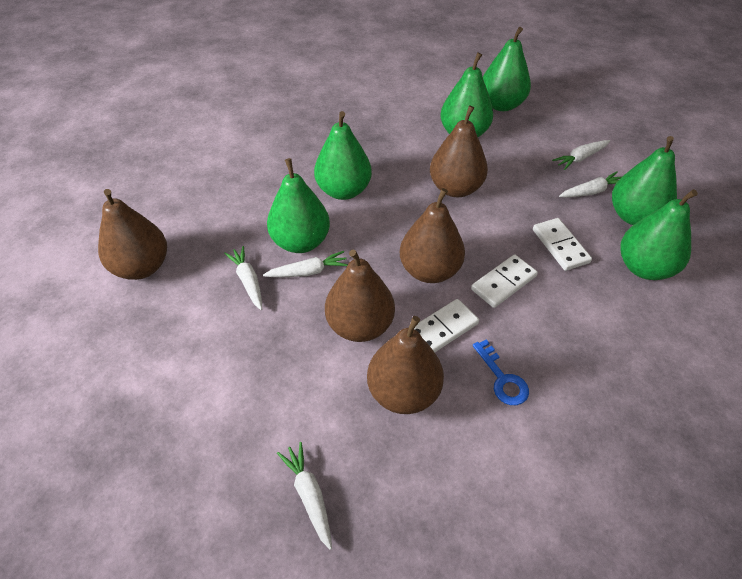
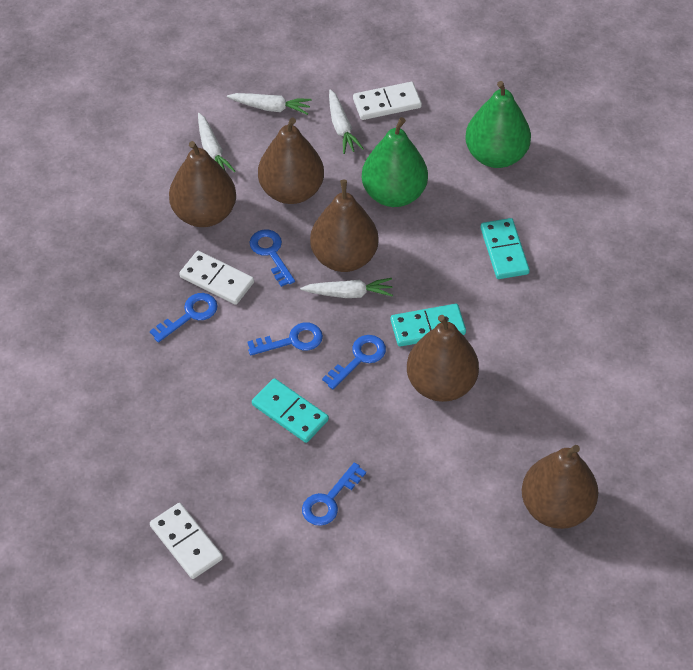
blue key: [473,339,529,405] = 1 -> [150,293,218,343] [247,322,323,355] [249,230,295,287] [302,462,366,526] [322,335,386,389] = 5
green pear: [267,158,330,253] [314,111,372,200] [441,52,493,137] [483,27,531,111] [612,136,677,225] [620,189,698,280] = 6 -> [362,117,428,207] [465,81,531,168] = 2
turquoise domino: none = 0 -> [252,378,329,443] [391,304,466,347] [480,218,530,279] = 3
white carrot: [224,246,262,310] [263,251,348,277] [277,442,332,550] [552,140,610,170] [559,172,621,197] = 5 -> [198,113,236,172] [227,93,312,115] [300,278,393,298] [329,89,364,154] = 4

